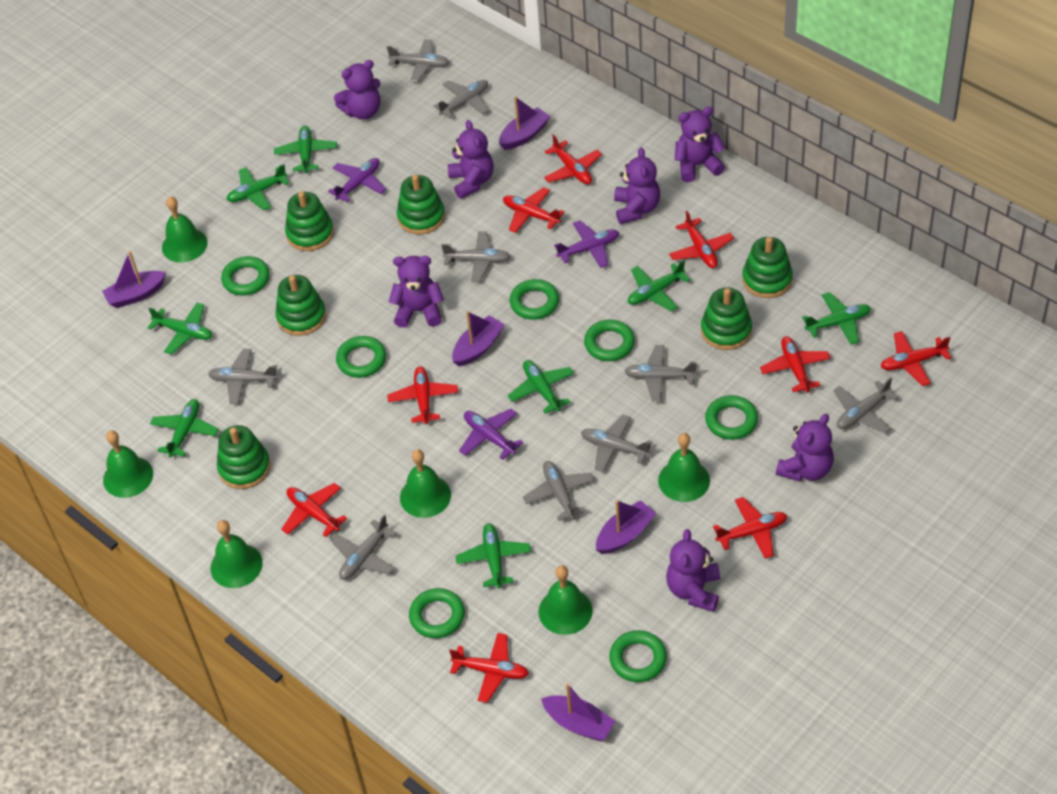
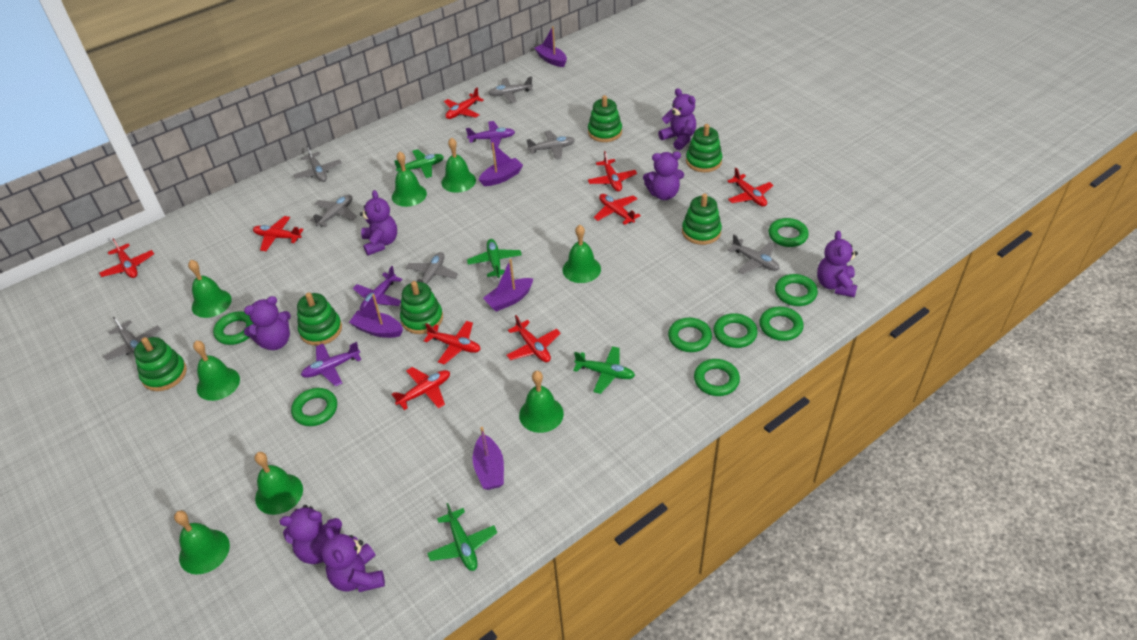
green bell: [103,430,153,498] [162,196,208,262] [211,520,263,588] [400,449,451,518] [539,565,593,635] [658,433,710,502] = 6 -> [174,511,230,575] [188,260,232,318] [193,341,240,401] [254,452,303,515] [392,151,427,207] [442,138,476,193] [519,371,564,433] [562,225,601,283] = 8
green plane: [148,303,212,355] [150,399,219,457] [226,164,289,210] [274,126,337,173] [455,523,531,588] [508,360,574,414] [628,260,690,312] [802,292,871,345] = 8 -> [394,149,444,178] [427,503,497,571] [467,239,522,278] [573,346,635,394] = 4
green ring: [221,256,270,295] [336,336,386,378] [409,588,465,638] [510,279,559,320] [584,320,635,361] [609,630,667,682] [705,395,758,440] = 7 -> [213,312,254,345] [291,388,337,426] [668,317,712,352] [694,359,740,396] [713,313,758,348] [759,307,804,341] [768,218,809,247] [775,274,818,306] = 8
grey plane: [208,349,278,404] [330,515,397,580] [387,39,449,82] [434,80,489,118] [441,231,511,282] [523,461,595,521] [581,415,653,472] [624,345,697,402] [833,378,899,434] = 9 -> [103,317,161,361] [293,145,342,182] [310,194,357,227] [406,252,458,289] [489,76,533,103] [527,130,575,159] [728,235,779,274] = 7

